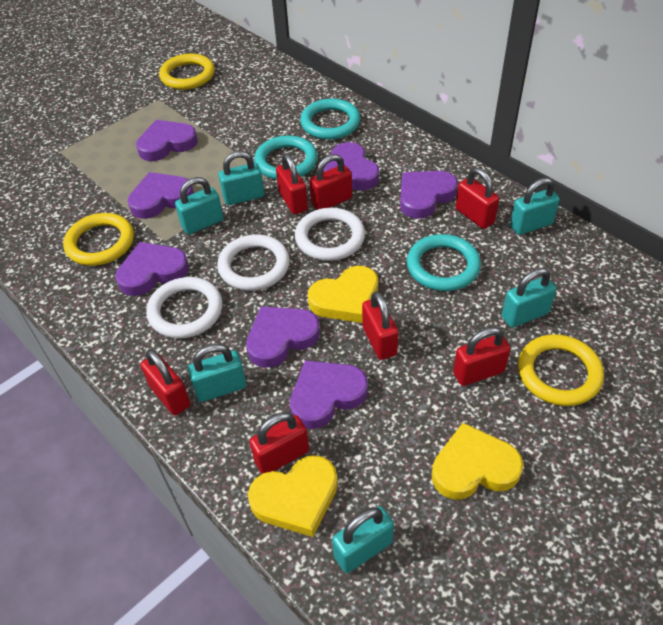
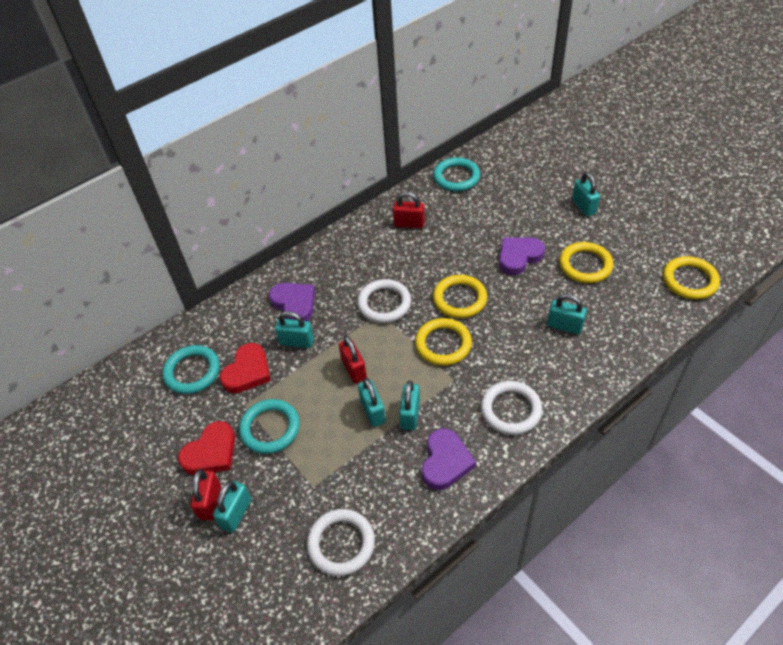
purple heart: [116,242,189,296] [128,172,194,219] [136,120,198,161] [246,306,320,368] [290,360,368,429] [323,142,379,190] [400,171,458,219] = 7 -> [269,283,315,321] [422,429,476,490] [499,237,545,275] = 3
red heart: none = 0 -> [178,421,235,475] [220,343,271,394] = 2
red padlock: [140,349,191,416] [249,412,309,474] [276,154,308,215] [309,154,352,210] [362,291,398,360] [453,327,511,386] [456,168,499,229] = 7 -> [191,469,221,520] [339,336,367,384] [393,192,425,228] = 3
yellow heart: [248,455,338,537] [308,266,378,323] [432,423,524,500] = 3 -> none = 0
yellow ring: [63,213,134,266] [159,54,215,90] [518,334,604,406] = 3 -> [415,318,472,366] [433,275,487,318] [559,242,613,283] [663,256,720,299] = 4

